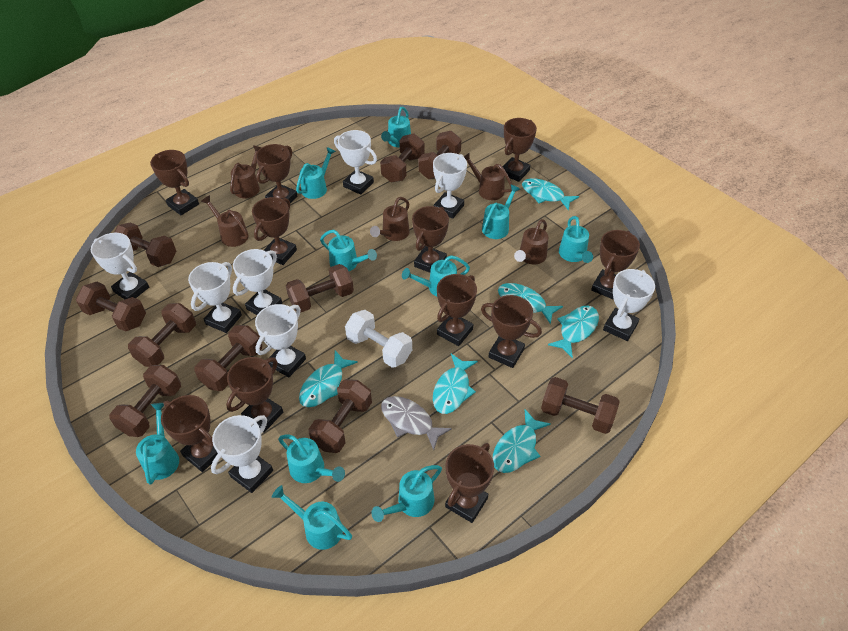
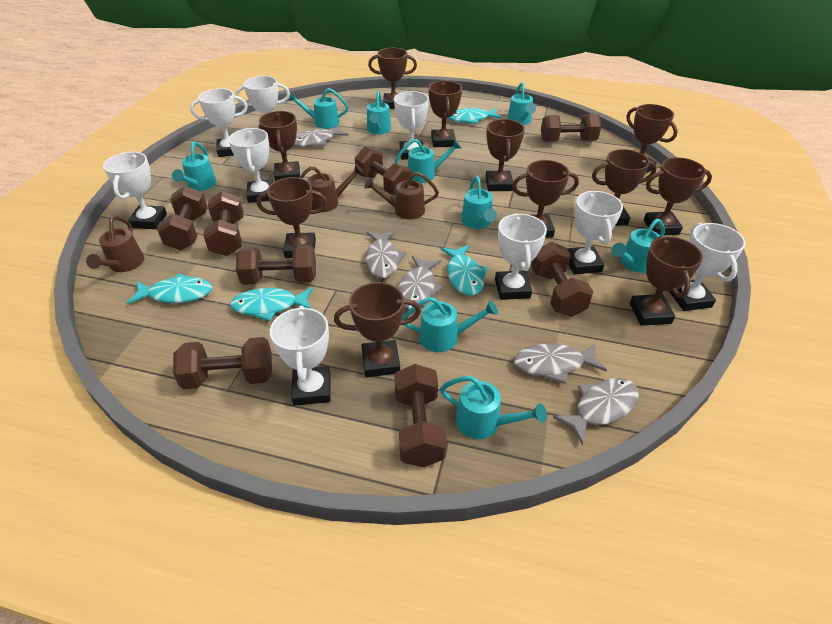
brown dumbbell: [76,282,146,332] [109,365,181,437] [114,223,176,267] [128,303,196,367] [194,325,262,391] [286,264,354,313] [309,379,372,453] [380,133,425,182] [418,131,461,179] [541,377,620,434] = 10 -> [157,186,208,250] [173,337,272,389] [203,191,244,256] [236,245,316,285] [355,147,412,195] [394,364,447,467] [531,242,593,317] [541,114,602,142] = 8
brown watering can: [201,195,249,247] [230,145,261,198] [370,197,410,241] [464,152,512,200] [514,219,548,264] = 5 -> [86,215,144,272] [299,164,364,212] [364,172,439,220] = 3
grey fish: [381,396,452,450] = 1 -> [294,125,349,147] [365,231,406,278] [398,256,443,310] [514,344,607,384] [553,378,639,446] = 5
turquoise fish: [299,350,358,407] [433,354,478,414] [493,409,551,473] [498,283,563,324] [522,178,579,211] [548,306,599,358] = 6 -> [127,273,212,304] [230,287,313,321] [441,245,488,296] [448,108,502,124] = 4
turquoise watering can: [136,403,179,485] [272,485,352,550] [278,435,345,483] [296,147,336,199] [320,230,377,271] [371,465,442,522] [381,107,411,147] [402,255,470,296] [482,185,520,239] [559,216,593,263] = 10 -> [172,142,217,191] [288,88,349,129] [367,90,391,134] [395,139,462,183] [402,297,498,352] [440,376,547,439] [461,176,497,229] [507,82,536,125] [611,218,665,273] = 9
white dumbbell: [345,310,412,368] = 1 -> none = 0
white trophy: [91,233,149,299] [188,262,242,333] [211,415,273,493] [233,249,282,315] [255,304,306,377] [334,130,377,195] [433,153,467,219] [603,269,655,341] = 8 -> [103,152,167,229] [190,88,248,157] [228,128,273,203] [235,76,290,129] [270,306,331,406] [394,91,429,160] [495,213,547,300] [567,191,623,274] [669,223,746,311] = 9

